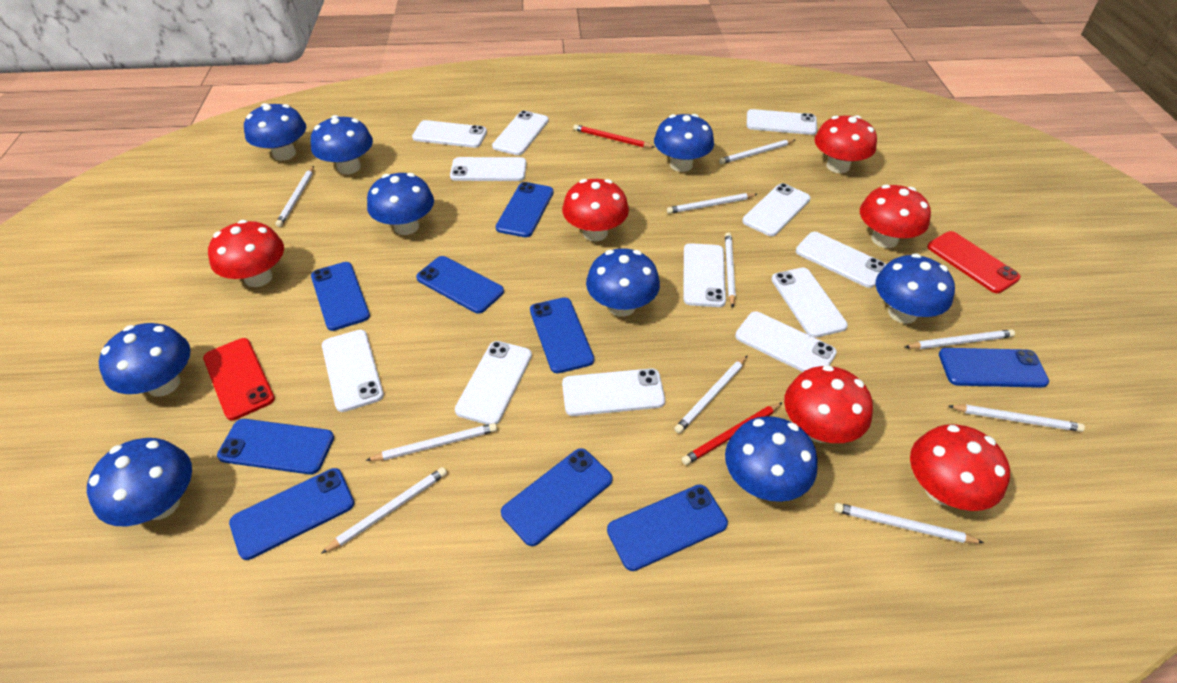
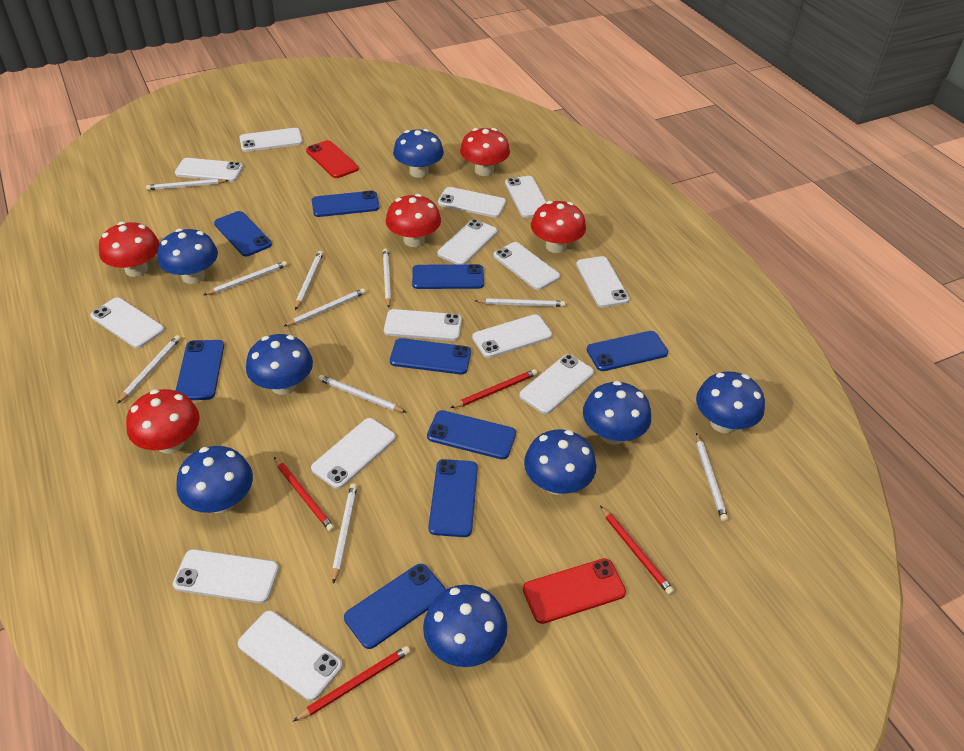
blue mushroom: [87,438,192,527] [99,323,191,397] [244,103,306,161] [311,115,373,174] [367,173,434,235] [586,248,660,317] [654,114,714,172] [725,416,818,502] [876,253,955,324] = 9 -> [157,229,218,284] [176,446,253,513] [246,334,313,395] [393,129,444,178] [423,585,507,667] [524,429,596,495] [583,381,651,445] [696,371,765,433] = 8
red mushroom: [208,220,284,287] [562,179,629,241] [784,365,873,443] [814,115,877,173] [860,185,931,248] [910,424,1010,511] = 6 -> [99,222,160,277] [126,389,200,454] [386,194,441,247] [460,128,510,176] [531,201,586,253] = 5
red pencil: [573,125,654,148] [682,402,783,465] = 2 -> [274,457,335,532] [293,646,410,721] [451,369,537,408] [600,506,674,595] = 4
white phone: [322,330,384,412] [412,120,487,148] [450,157,526,181] [455,341,532,425] [492,111,549,155] [562,368,665,416] [683,243,726,307] [735,311,837,372] [742,183,811,236] [747,109,817,135] [771,268,848,338] [796,232,886,288] = 12 -> [91,297,164,348] [173,549,279,603] [175,158,243,182] [238,610,342,701] [239,128,303,152] [311,418,396,489] [384,309,462,341] [437,219,497,264] [438,187,506,218] [472,314,552,358] [493,242,560,290] [505,176,546,218] [519,354,594,414] [576,256,630,307] = 14

